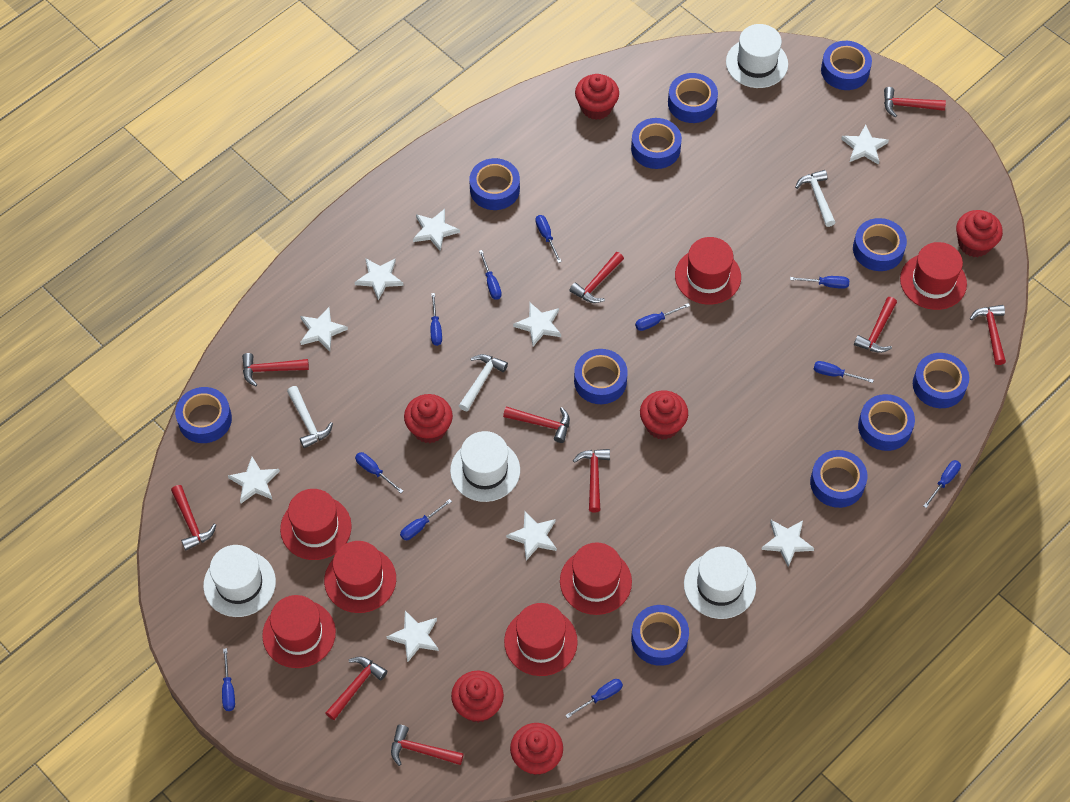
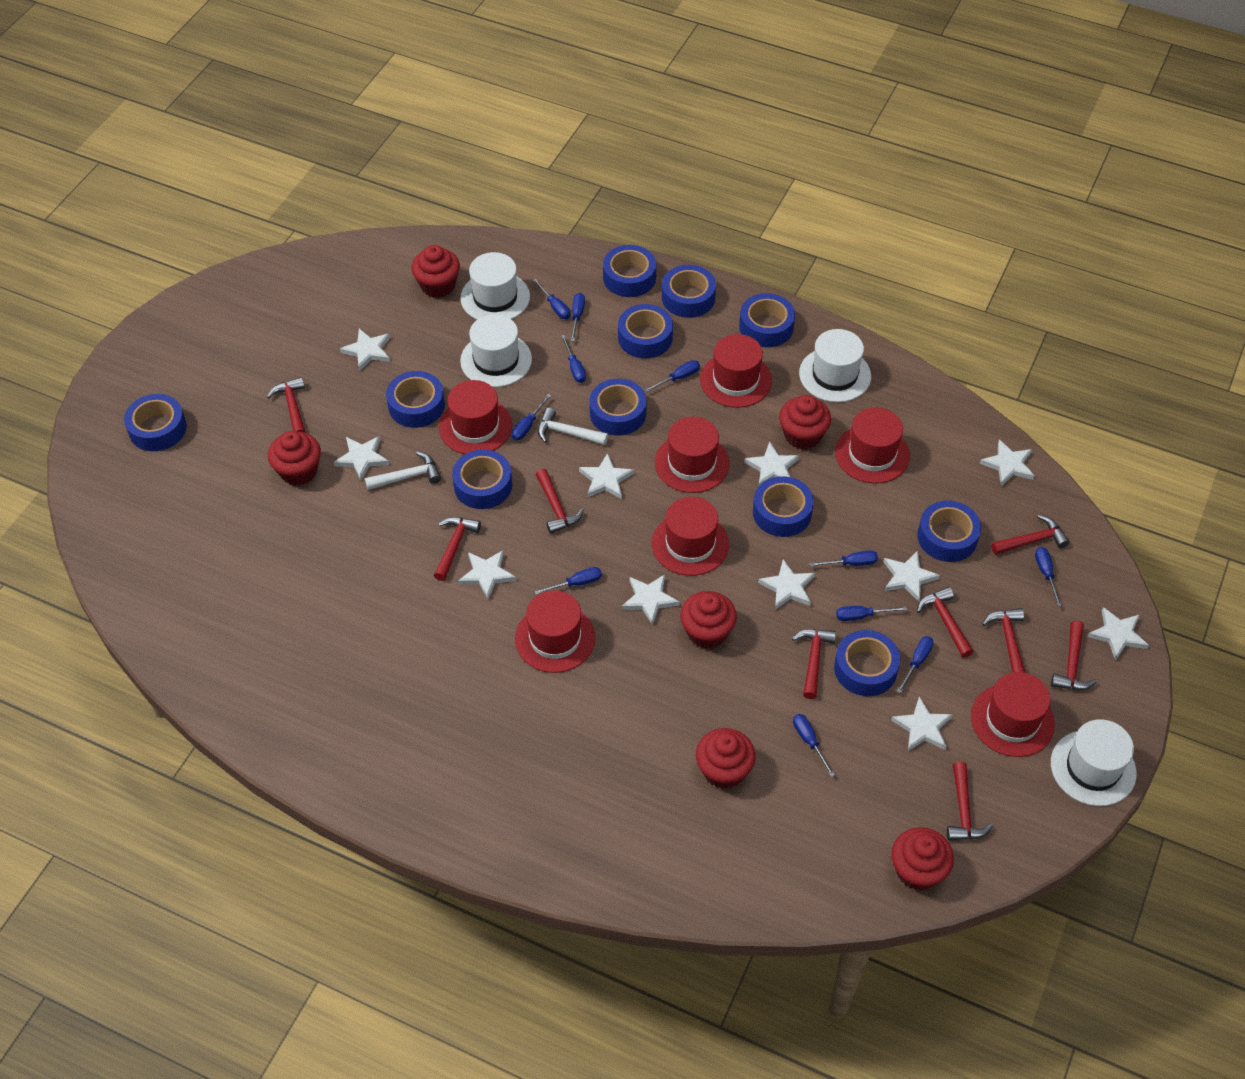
red hammer: [171,485,216,551] [242,353,309,387] [326,657,387,720] [391,725,464,766] [503,406,570,443] [569,252,624,303] [573,449,610,512] [854,297,897,353] [884,87,946,118] [970,305,1006,365] = 10 -> [267,377,306,433] [434,517,481,581] [536,469,584,534] [792,629,836,699] [917,587,974,658] [947,762,993,840] [982,608,1026,673] [991,515,1069,555] [1051,621,1097,690] = 9
white hammer: [287,386,333,448] [459,354,508,411] [795,170,836,227] = 3 -> [365,452,441,490] [538,408,608,445] = 2
white star: [228,457,280,503] [300,307,348,351] [355,258,404,300] [387,611,439,662] [413,209,460,251] [506,512,557,561] [513,303,561,346] [761,520,814,567] [841,125,889,165] = 9 -> [333,436,389,481] [340,329,390,371] [458,550,516,599] [579,453,634,499] [621,574,680,625] [744,442,799,487] [758,559,815,610] [883,551,940,602] [891,697,953,751] [980,440,1034,486] [1087,607,1149,661] = 11

